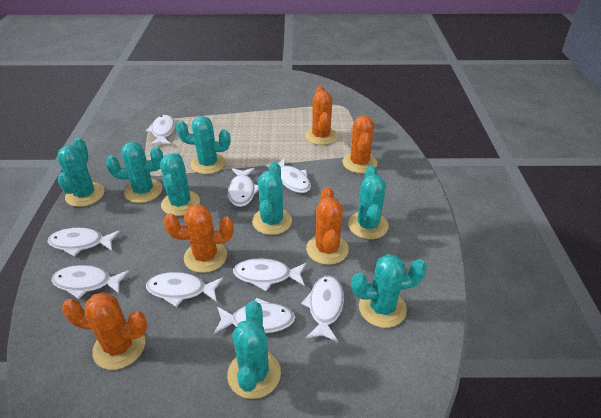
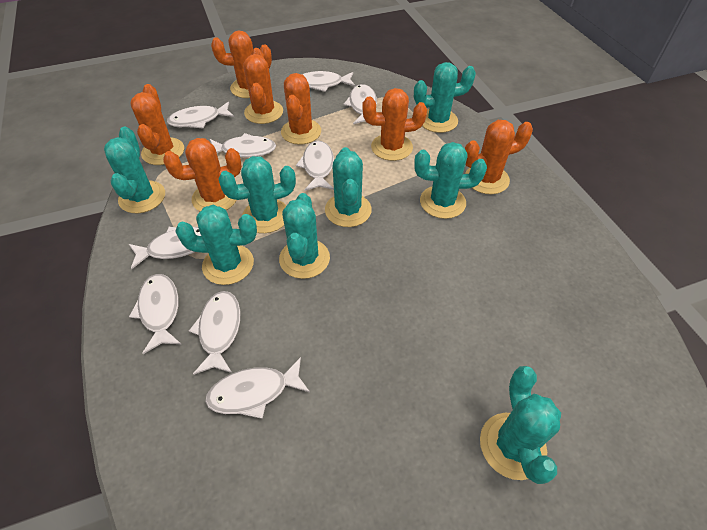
orange cactus: [62,292,147,370] [164,204,233,273] [305,86,337,145] [306,187,349,265] [343,115,377,173] = 5 -> [130,84,184,165] [163,138,242,211] [211,31,272,98] [244,48,283,124] [281,73,321,145] [362,88,427,161] [465,120,533,194] = 7

